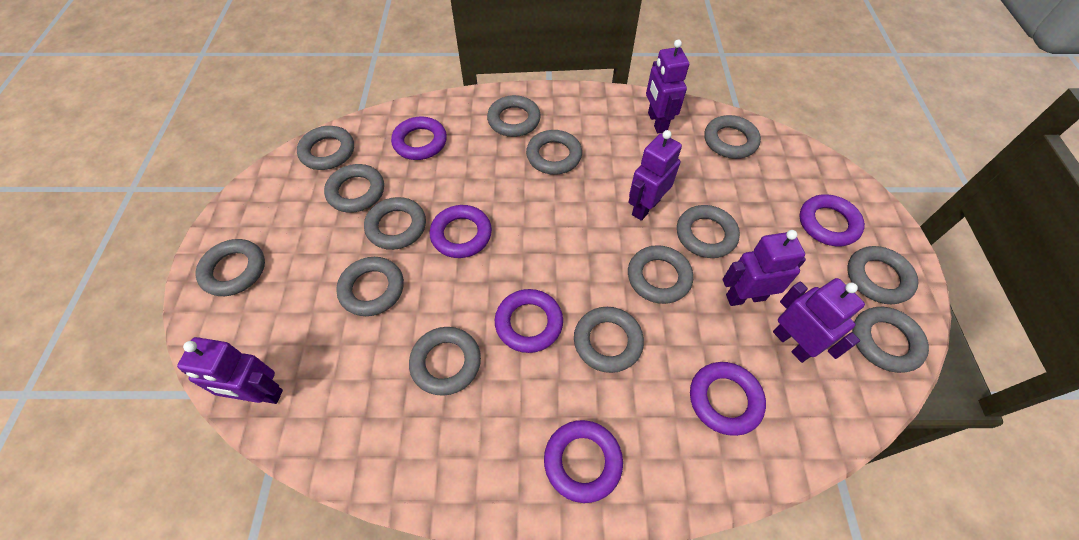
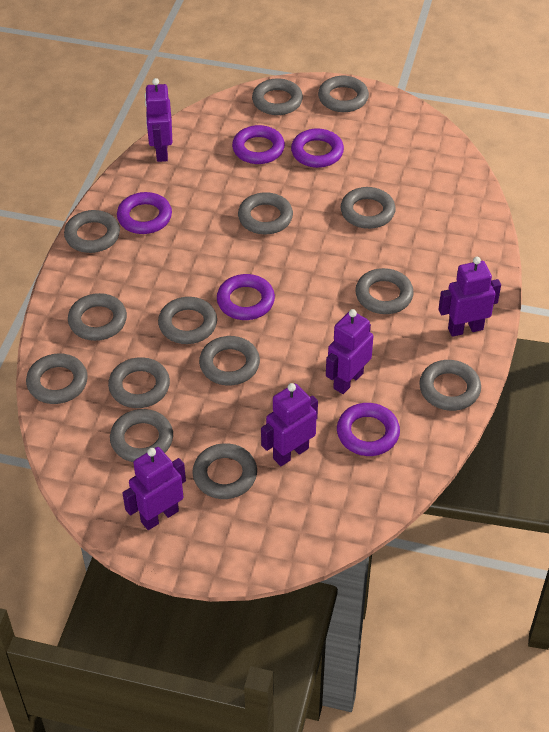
purple ring: [391,117,447,160] [430,205,492,258] [495,289,563,353] [544,420,623,503] [690,362,766,436] [800,194,865,247] = 6 -> [117,192,172,234] [217,274,275,320] [232,125,285,164] [291,129,344,168] [337,403,400,456] = 5

